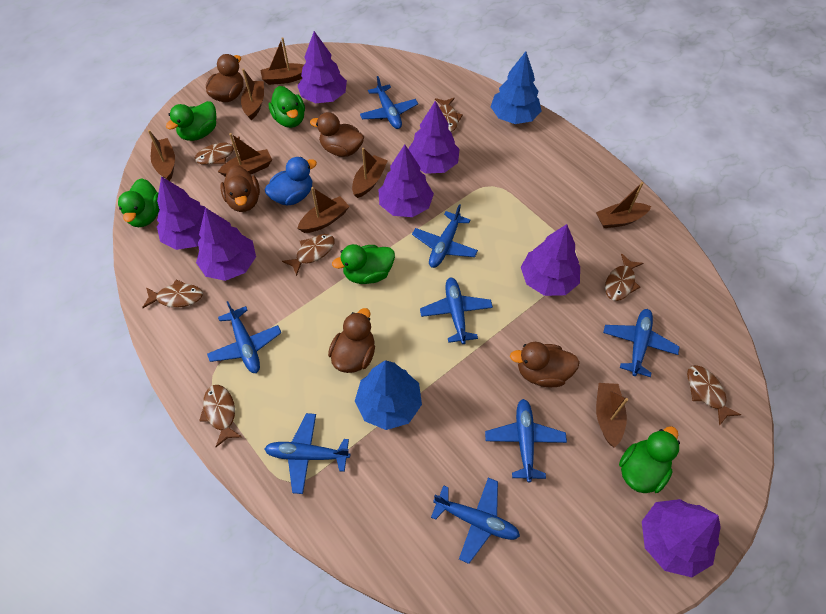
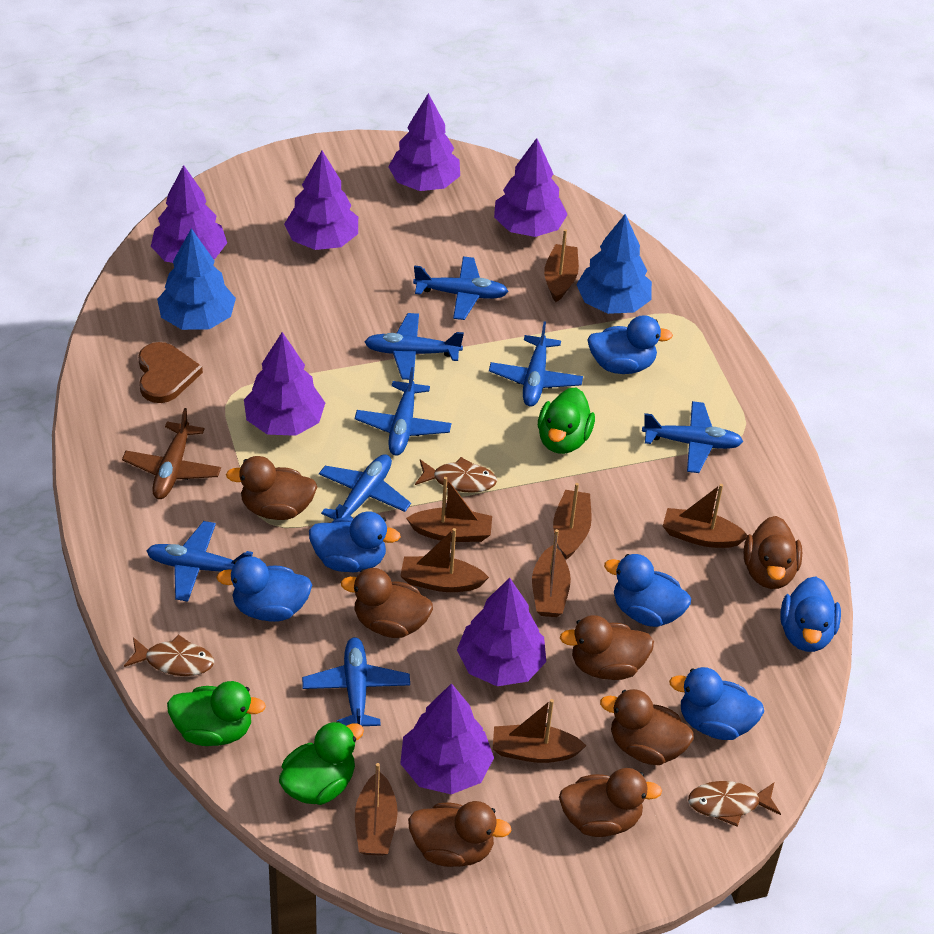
blue duck: [265,157,317,206] = 1 -> [216,556,312,622] [309,512,401,572] [588,315,673,374] [604,554,691,627] [669,667,764,740] [780,576,841,652] = 6
brown duck: [206,54,244,102] [220,165,260,212] [310,112,364,157] [328,308,375,373] [510,342,580,387] = 5 -> [226,456,317,520] [341,568,433,638] [408,801,512,867] [559,768,662,837] [560,615,654,680] [600,689,694,765] [744,516,802,589] = 7
brown fish: [142,279,203,308] [195,137,240,165] [199,385,242,447] [282,234,335,276] [435,98,463,132] [605,253,643,301] [687,365,741,426] = 7 -> [124,634,214,676] [415,457,497,493] [688,781,781,827] = 3
brown heart: none = 0 -> [138,342,203,403] = 1
brown plane: none = 0 -> [122,408,221,499] = 1
green duck: [118,178,159,227] [166,101,216,141] [269,86,305,128] [332,244,395,284] [619,426,680,493] = 5 -> [167,681,266,746] [279,721,364,805] [538,387,595,454] = 3

